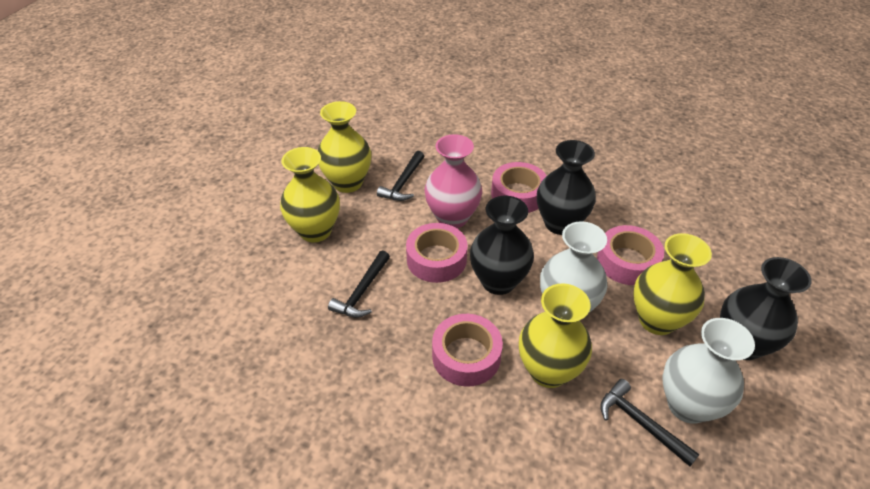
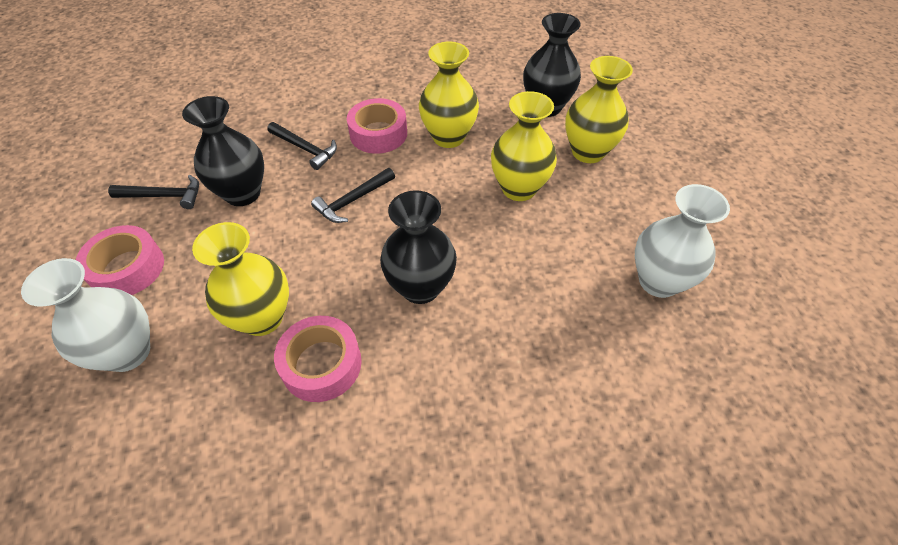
pink tape: [406,223,468,283] [432,314,503,387] [491,162,547,213] [597,225,664,285] = 4 -> [76,225,164,295] [274,316,362,402] [347,98,407,154] = 3
pink vase: [424,134,482,228] = 1 -> none = 0

